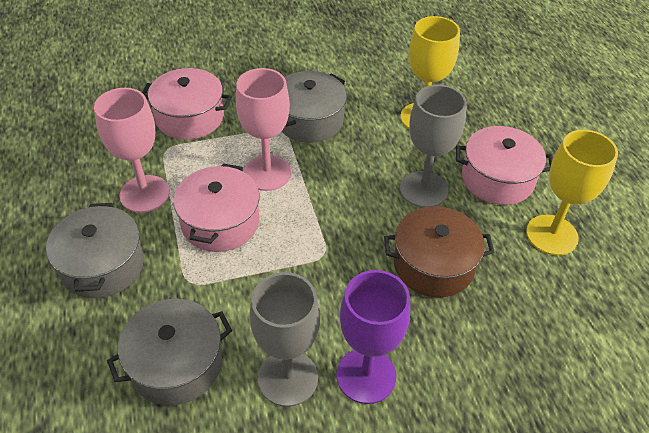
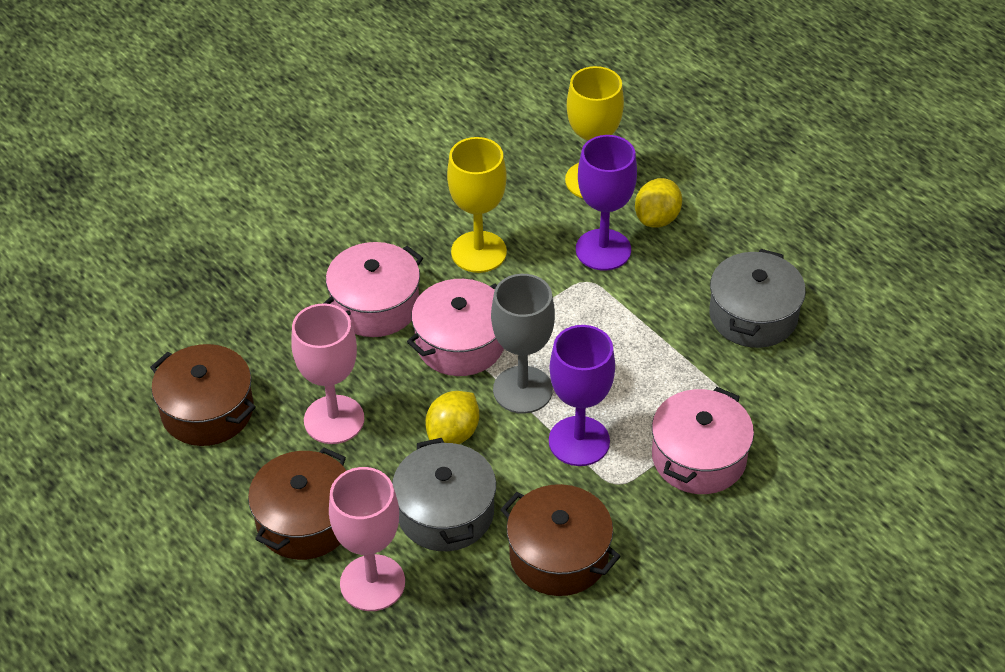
brown pot: [384,206,494,298] = 1 -> [150,344,256,446] [248,447,346,560] [500,484,621,596] = 3
grey goblet: [250,272,320,407] [400,85,467,208] = 2 -> [491,274,555,414] = 1
grey pot: [46,203,144,298] [107,299,232,405] [281,71,347,143] = 3 -> [392,438,496,551] [709,249,806,348] = 2
purple goblet: [336,270,410,404] = 1 -> [549,325,615,466] [576,135,637,271] = 2
yellow lemon: none = 0 -> [425,391,479,444] [635,178,682,228] = 2

